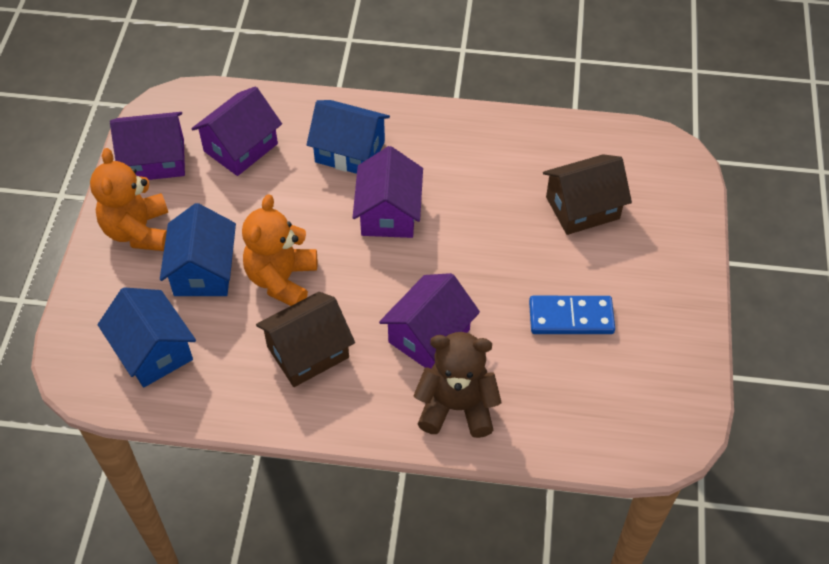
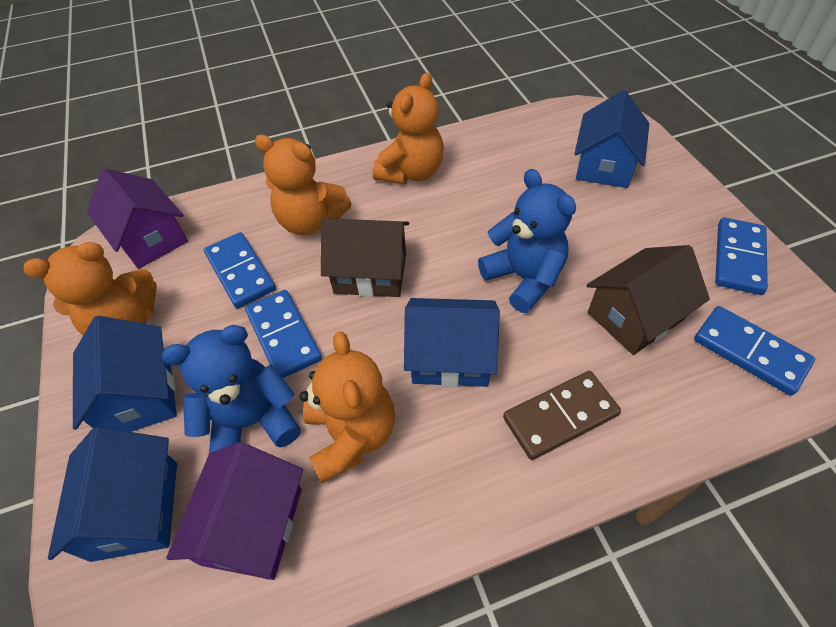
blue domino: [529,296,615,334] = 1 -> [204,232,276,308] [245,290,322,378] [694,306,815,396] [715,218,768,295] = 4
blue house: [98,288,196,387] [160,203,236,296] [306,100,390,174] = 3 -> [48,427,177,562] [73,316,177,432] [404,298,500,387] [575,90,649,188] = 4
blue teddy bear: none = 0 -> [162,325,301,453] [478,169,576,313] = 2
brown domino: none = 0 -> [503,371,621,460] = 1
brown teddy bear: [414,332,501,438] = 1 -> none = 0
orange teddy bear: [90,148,168,251] [242,194,317,306] = 2 -> [24,242,157,335] [254,134,352,235] [300,331,395,483] [373,73,444,184] = 4
purple house: [110,112,185,180] [191,86,282,176] [352,146,423,238] [379,273,480,369] = 4 -> [87,168,188,269] [166,442,303,580] = 2

